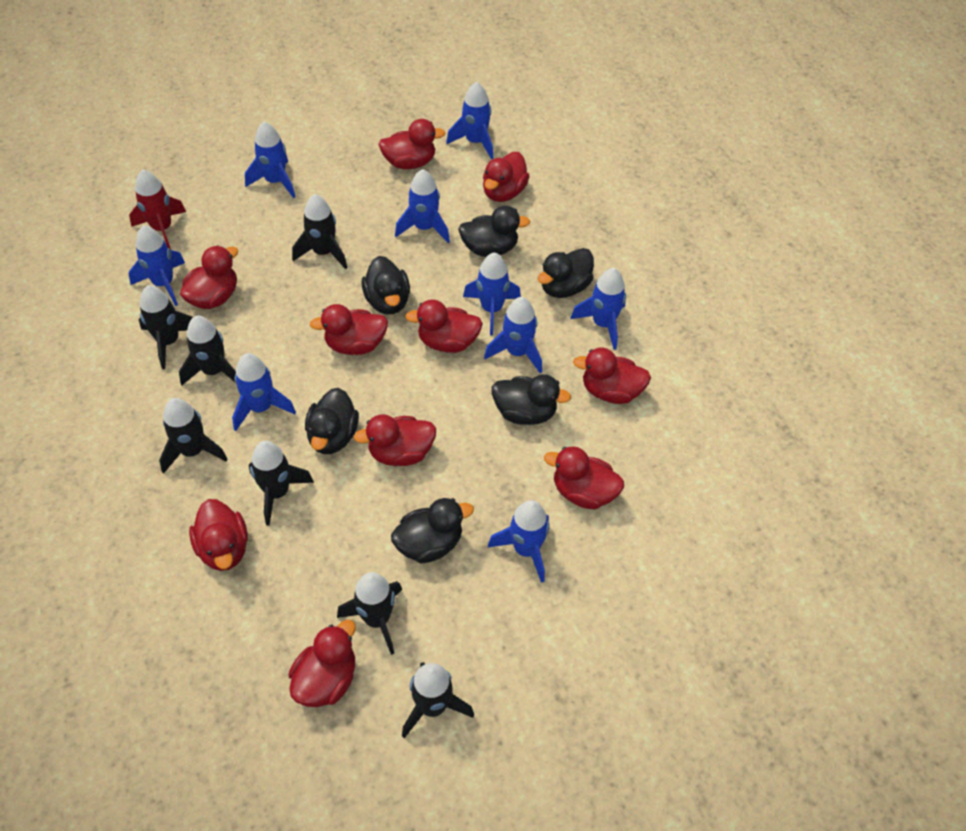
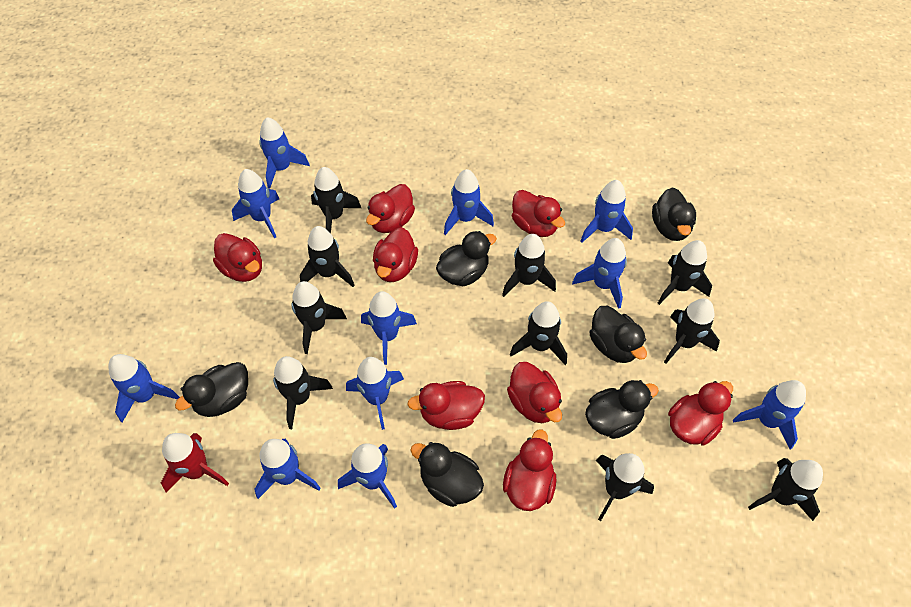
black rocket: [139,285,193,369] [159,398,228,474] [179,316,236,386] [249,441,314,526] [292,194,347,269] [337,572,402,655] [402,662,474,738] = 7 -> [273,356,333,429] [292,281,347,354] [300,226,355,287] [311,167,361,233] [502,234,556,297] [510,301,567,365] [596,453,654,521] [658,240,712,305] [664,298,720,364] [748,458,823,521] = 10
blue rocket: [129,225,185,306] [232,353,296,431] [245,122,295,198] [395,169,450,243] [446,82,493,159] [463,252,521,335] [484,297,542,373] [488,500,549,583] [570,268,626,350] = 9 -> [109,354,180,422] [232,169,279,238] [254,438,320,499] [259,117,310,189] [338,443,397,509] [346,357,404,430] [361,291,417,365] [444,169,494,235] [572,238,627,309] [581,180,633,242] [733,380,806,450] = 11
red duck: [180,245,238,309] [189,499,248,571] [288,620,356,707] [310,304,388,355] [354,414,436,466] [378,119,445,169] [405,299,483,353] [483,152,530,202] [544,446,624,509] [573,348,651,404] = 10 -> [213,233,262,282] [366,184,415,233] [373,227,418,282] [407,381,485,430] [503,429,557,511] [507,362,562,423] [512,190,565,237] [668,381,733,446] = 8

